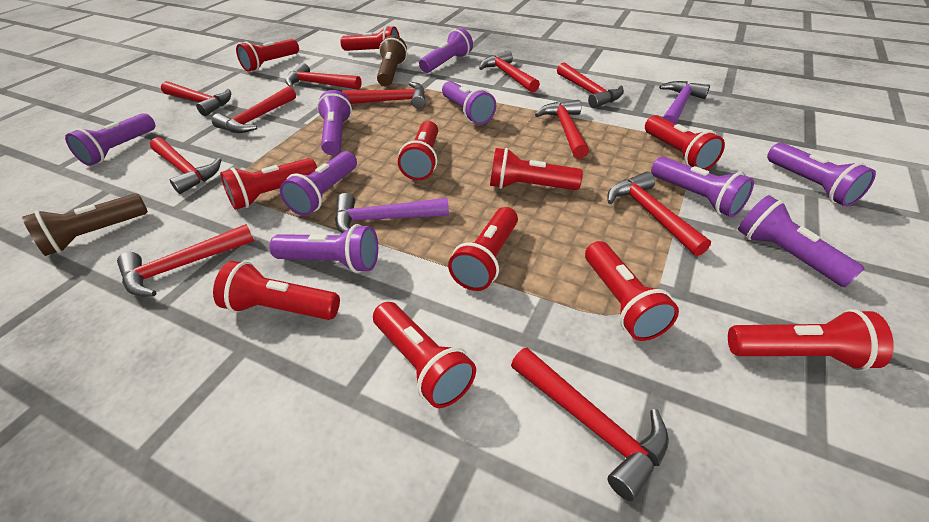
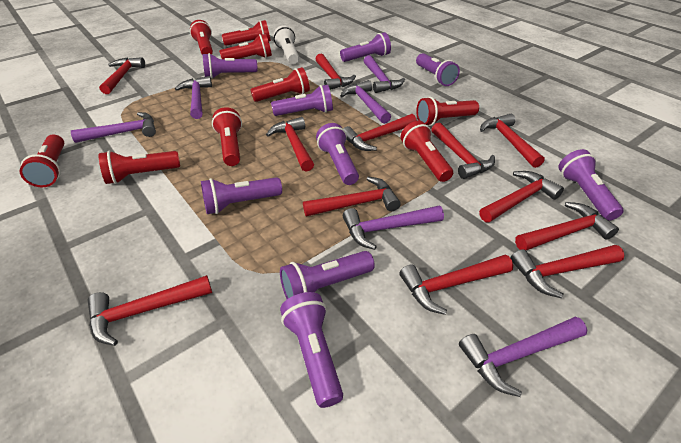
brown flashlight: [22,194,148,256] [377,35,407,86] = 2 -> none = 0
purple hammer: [335,193,449,233] [659,81,710,124] = 2 -> [71,112,156,143] [175,76,212,119] [340,80,391,124] [343,206,444,250] [364,55,405,93] [459,317,587,397] = 6
red flashlight: [213,261,340,320] [220,158,317,210] [236,39,299,72] [340,26,400,51] [373,302,476,408] [398,121,438,180] [448,207,518,291] [490,148,583,190] [585,241,679,341] [645,115,725,170] [728,309,894,371] = 11 -> [20,135,64,187] [99,151,180,184] [190,20,213,54] [212,107,242,166] [219,34,272,59] [222,20,271,46] [250,67,310,102] [401,121,453,182] [416,97,479,126] = 9
red hammer: [117,224,254,297] [150,137,222,194] [161,81,231,116] [212,86,296,133] [285,63,361,90] [342,82,425,108] [479,51,540,93] [511,348,669,501] [535,100,589,159] [557,62,624,108] [607,172,711,256] = 11 -> [88,275,212,346] [99,57,145,94] [266,117,314,171] [303,177,401,217] [316,54,356,90] [343,114,417,151] [400,255,513,315] [431,122,495,179] [479,171,564,223] [480,114,545,168] [511,245,625,298] [515,202,619,250] = 12
white flashlight: none = 0 -> [274,25,299,64] = 1

